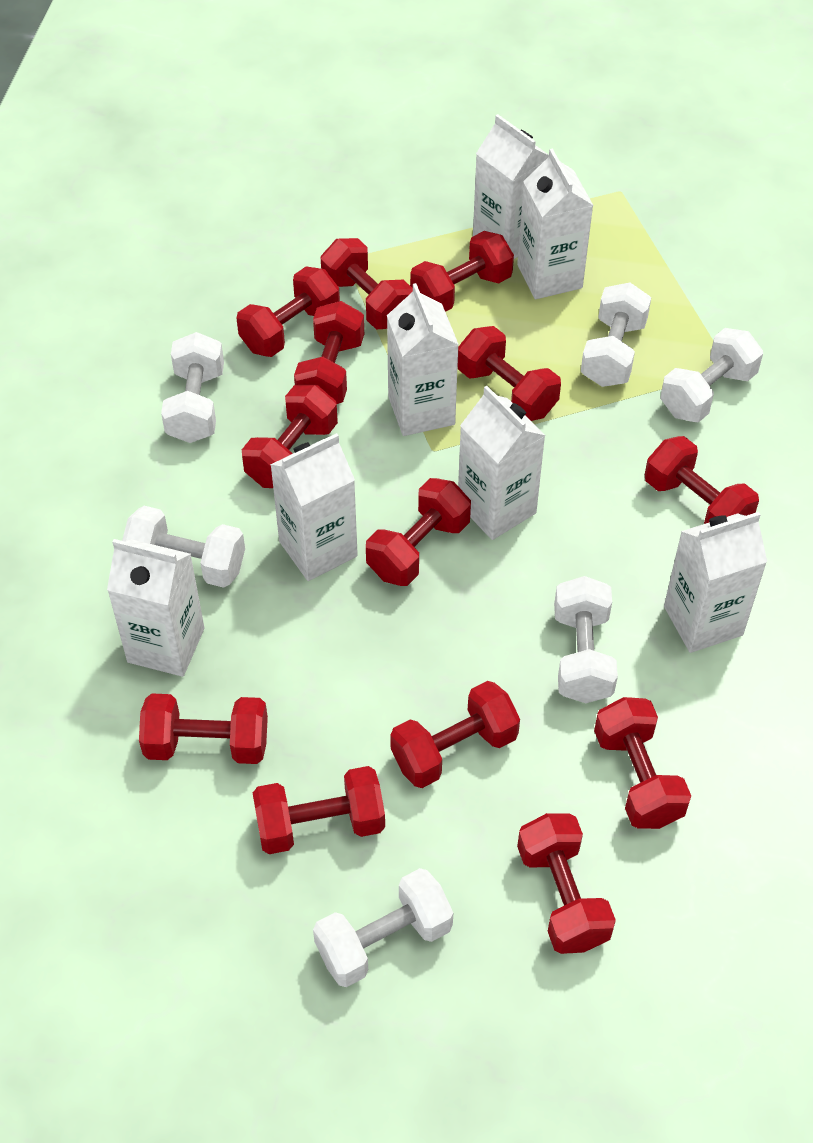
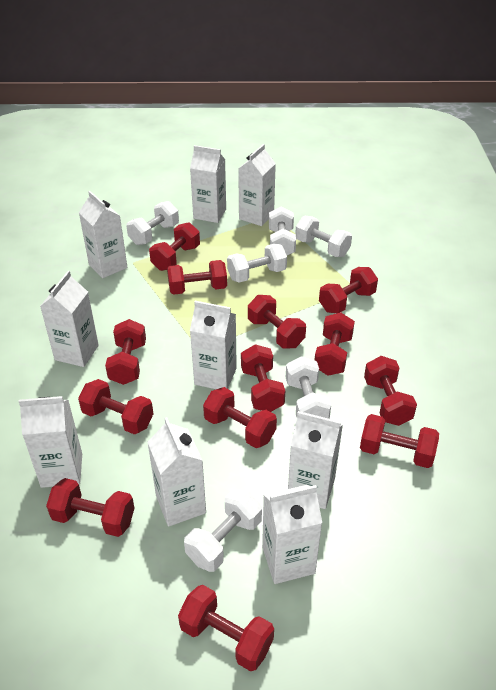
white carton: [107,539,204,677] [270,433,358,581] [387,283,459,436] [458,386,546,540] [473,114,549,259] [517,149,594,299] [664,512,767,653] = 7 -> [18,396,82,488] [40,271,99,367] [79,191,128,278] [148,417,206,527] [190,145,226,223] [190,301,237,389] [238,144,276,226] [262,485,322,584] [288,411,343,509] = 9

